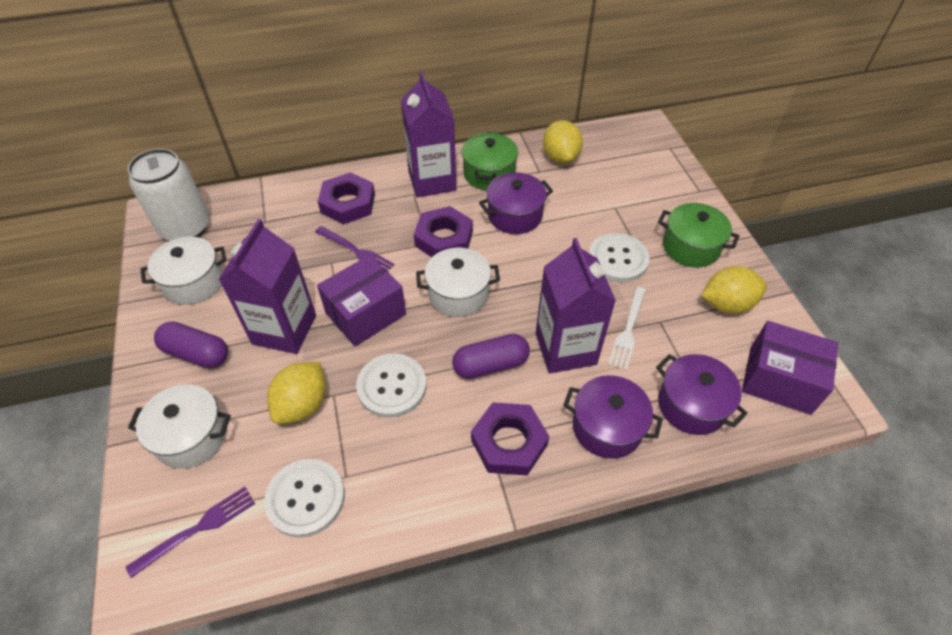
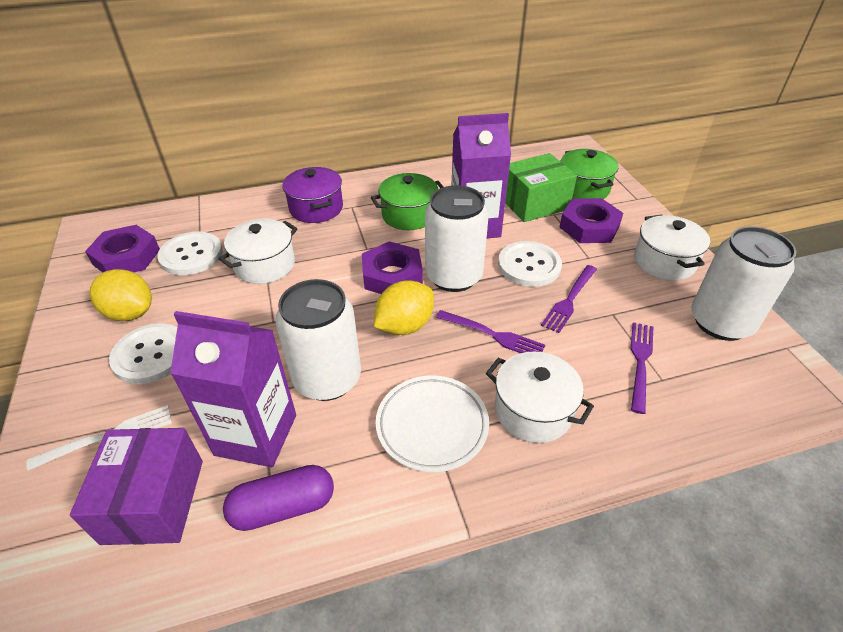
green box: none = 0 -> [505,153,577,222] = 1
purple box: [317,255,406,347] [742,321,838,415] = 2 -> [70,428,203,545] = 1
purple capsule: [154,321,228,368] [452,334,530,379] = 2 -> [223,465,334,531] = 1
purple carton: [218,219,316,354] [401,72,456,198] [536,238,616,373] = 3 -> [170,311,296,467] [451,113,511,238] = 2
purple fork: [126,487,255,578] [315,226,394,271] = 2 -> [436,310,545,353] [541,265,597,333] [631,322,653,414] = 3
purple pot: [479,172,553,234] [563,375,663,459] [656,354,748,435] = 3 -> [282,167,343,223] = 1
white can: [128,149,210,241] = 1 -> [275,279,361,401] [425,185,489,292] [691,226,796,341] = 3
white plate: none = 0 -> [376,376,489,472] = 1
yellow lemon: [267,362,326,424] [543,120,583,164] [701,266,767,314] = 3 -> [90,269,152,321] [374,280,434,335] = 2

